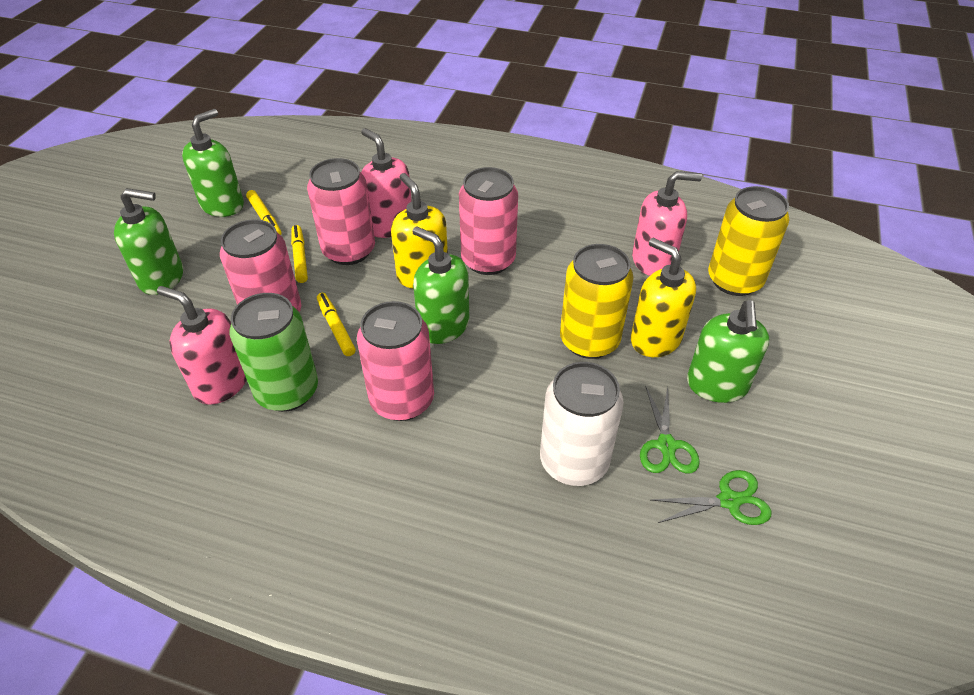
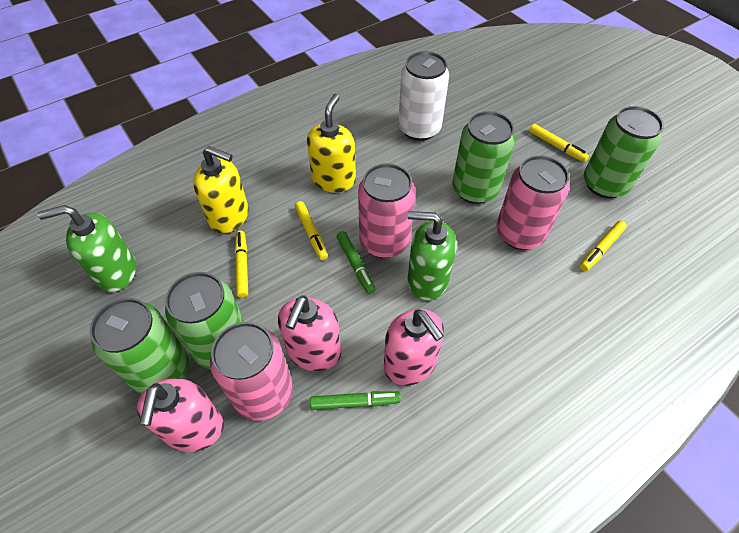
green can: [229,293,318,412] = 1 -> [90,298,189,395] [165,272,244,369] [452,111,515,204] [584,106,664,198] = 4
green marker: none = 0 -> [310,391,401,410] [337,231,376,294] = 2
green scissors: [640,387,700,473] [651,470,772,525] = 2 -> none = 0
green soap dispenser: [114,188,183,295] [182,109,244,217] [412,226,469,344] [687,300,769,403] = 4 -> [37,205,136,292] [408,211,457,301] = 2
pink can: [220,219,301,312] [307,158,375,265] [357,301,434,421] [459,167,518,275] = 4 -> [210,322,293,421] [358,163,416,258] [496,155,569,250] = 3
yellow can: [560,244,634,359] [708,186,790,296] = 2 -> none = 0
yellow marker: [246,190,282,235] [291,225,308,283] [317,293,356,356] = 3 -> [235,231,248,298] [295,201,328,260] [529,124,589,162] [580,221,627,271] = 4

